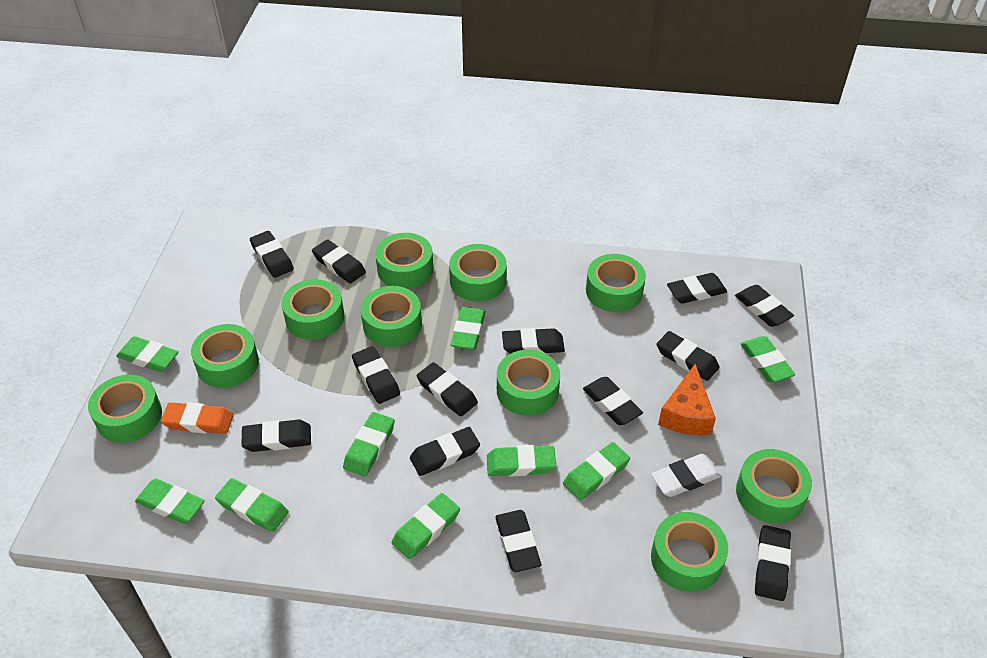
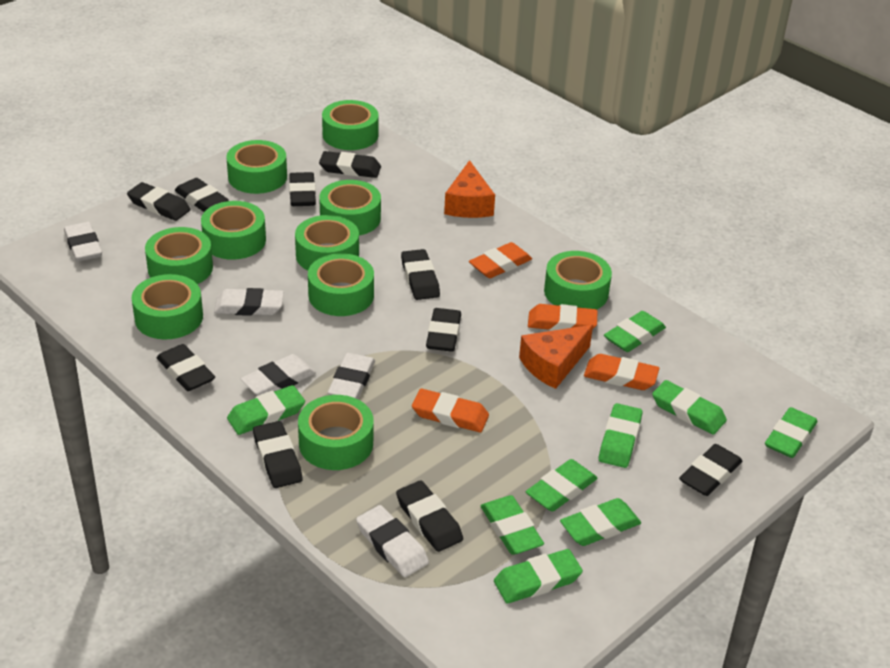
black eraser: [241,419,311,452] [250,231,294,278] [312,239,366,284] [352,346,400,404] [410,427,480,476] [416,362,478,416] [495,510,541,572] [502,328,565,354] [583,377,643,425] [656,331,720,381] [667,273,727,304] [735,285,794,327] [755,525,791,601] = 13 -> [127,182,191,221] [157,344,215,391] [175,178,229,212] [253,421,303,488] [289,172,316,206] [319,151,381,178] [396,480,463,552] [401,249,440,300] [426,308,461,352] [679,444,742,496] = 10
orange cheese: [658,364,716,435] = 1 -> [444,160,495,218] [519,325,593,389] = 2
orange eraser: [161,402,234,434] = 1 -> [412,389,489,432] [469,242,532,278] [528,304,598,331] [584,354,659,390] = 4
white eraser: [651,454,721,497] = 1 -> [64,222,102,261] [214,288,284,316] [241,354,316,395] [328,353,375,399] [356,505,429,577] = 5

